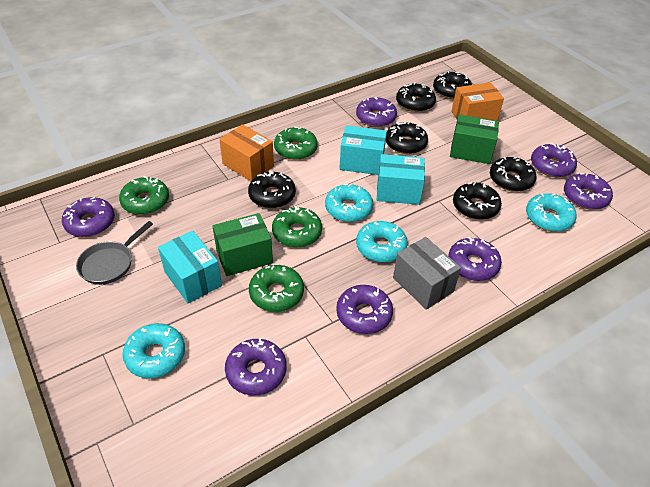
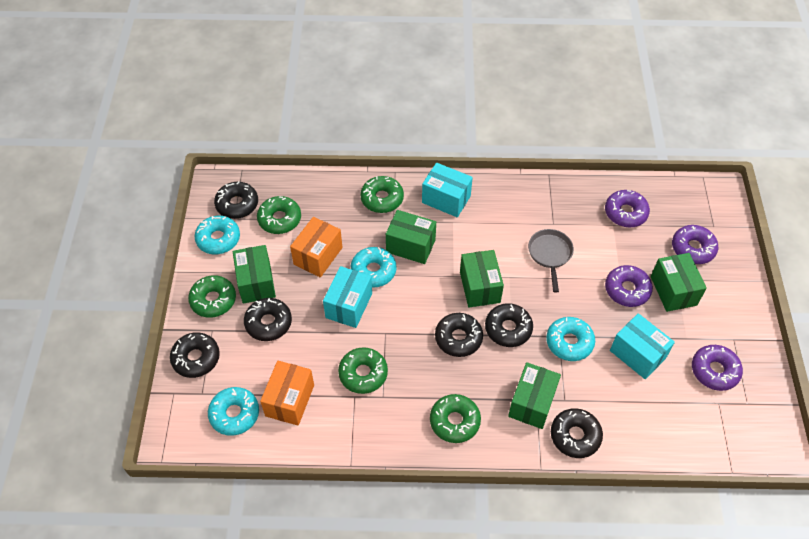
green box: [212,213,273,276] [450,115,499,164] = 2 -> [233,245,276,304] [386,210,436,264] [460,250,504,307] [508,362,561,429] [651,253,707,312] = 5
green donut: [119,176,169,215] [249,265,304,312] [272,206,322,247] [274,127,318,160] = 4 -> [188,275,236,318] [257,196,301,234] [338,347,388,394] [360,176,404,213] [430,394,481,443] = 5
grey box: [393,237,461,310] = 1 -> none = 0
purple donut: [62,197,115,237] [225,338,287,396] [336,285,393,334] [356,97,397,127] [448,237,502,281] [531,143,577,177] [564,173,613,210] = 7 -> [605,190,650,227] [605,265,653,307] [672,225,719,264] [692,345,743,391] = 4

